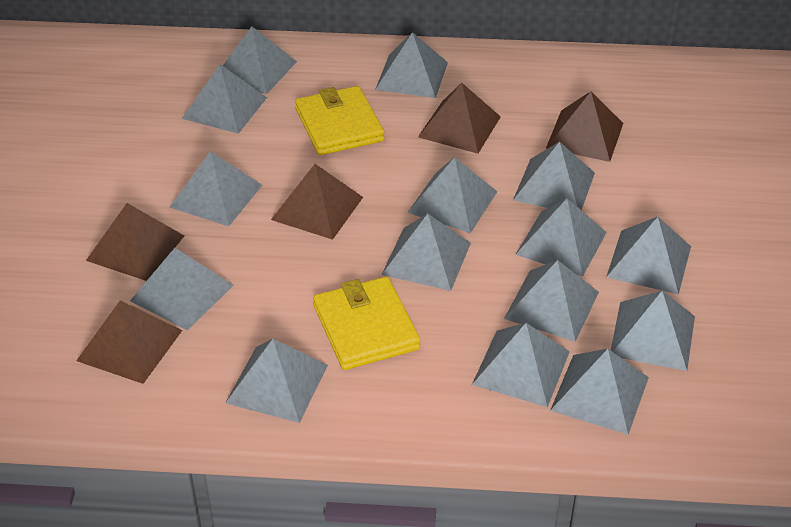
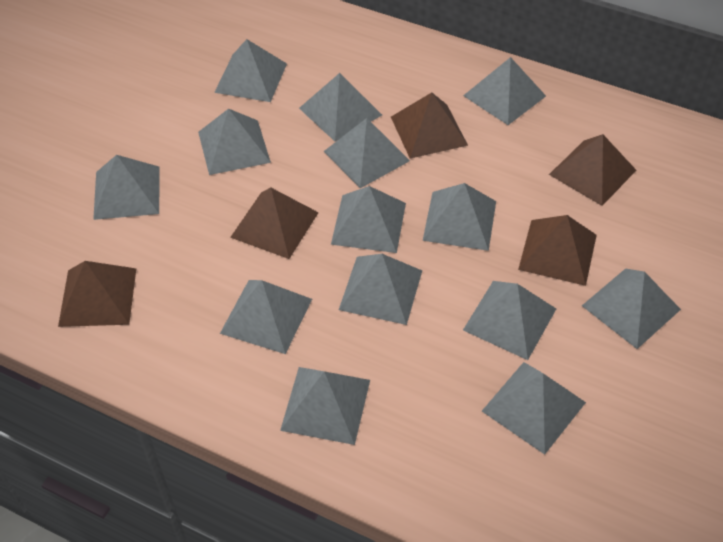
grey pyramid: [130,248,234,330] [170,151,262,227] [182,64,267,134] [223,26,297,94] [225,339,328,423] [375,32,448,98] [381,214,471,291] [407,157,497,233] [472,323,570,407] [504,260,599,342] [513,142,595,210] [515,198,607,277] [550,349,649,435] [606,217,691,294] [611,291,695,371] = 15 -> [93,155,160,220] [198,109,271,175] [214,39,287,102] [220,280,312,354] [280,367,370,445] [299,73,382,141] [323,118,410,188] [331,186,406,253] [339,254,422,325] [422,183,496,251] [463,57,546,125] [463,281,556,360] [482,362,586,455] [582,268,681,349] = 14
yellow wallet: [295,86,384,155] [313,276,421,370] = 2 -> none = 0

